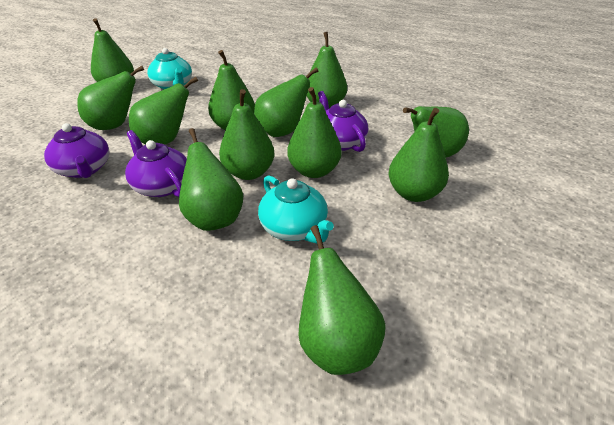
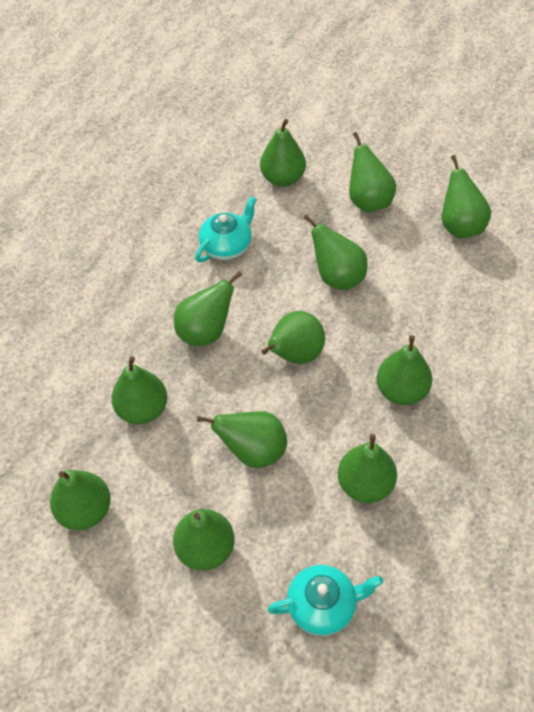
purple teapot: [44,123,109,178] [125,130,187,197] [318,91,368,152] = 3 -> none = 0

